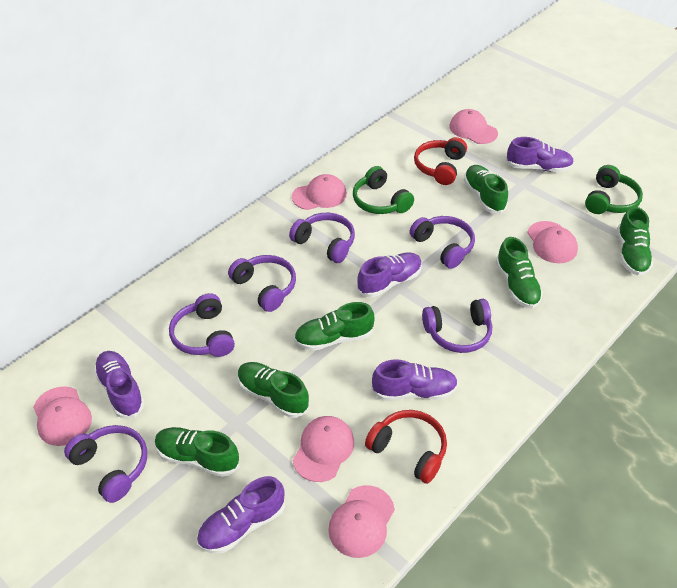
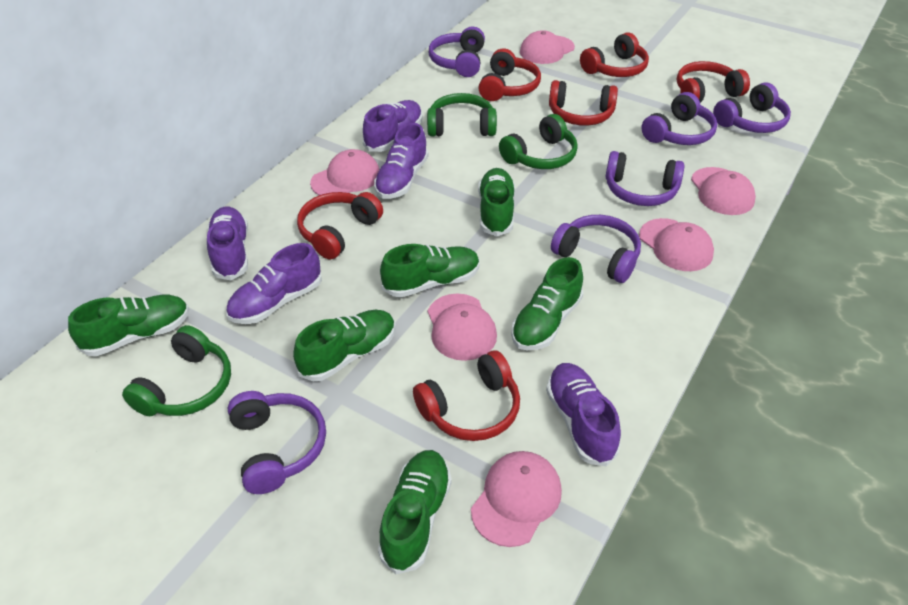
green headphones: [353,166,414,214] [585,165,643,214] = 2 -> [122,325,231,416] [427,93,497,136] [499,114,578,169] = 3
red headphones: [365,410,447,484] [414,137,467,185] = 2 -> [297,192,383,260] [413,350,520,441] [478,48,541,101] [549,80,618,126] [580,32,649,77] [677,61,750,103] = 6

